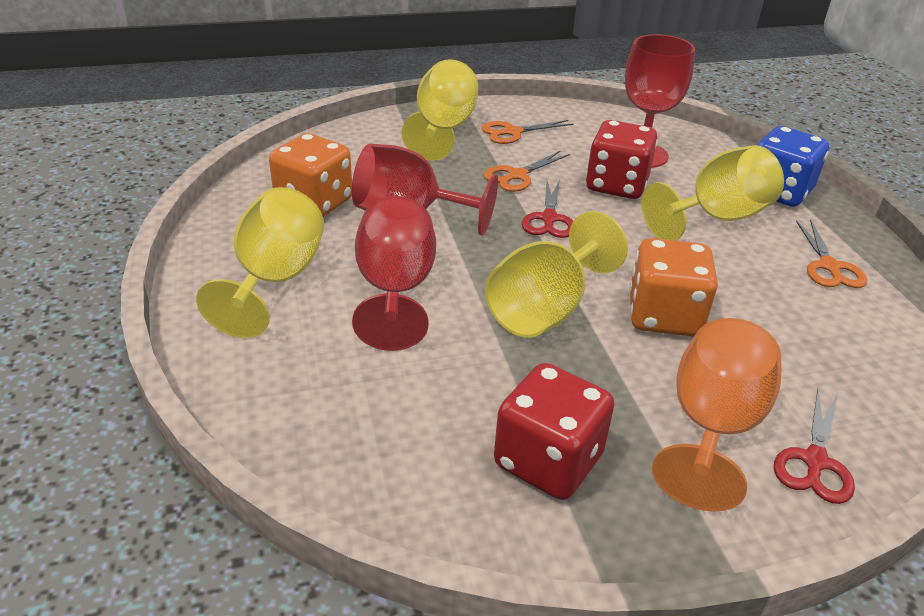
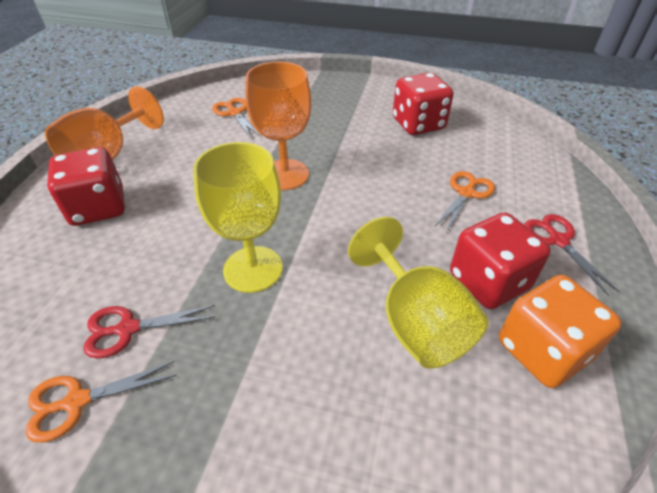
blue dice: [757,126,829,207] = 1 -> none = 0
orange dice: [269,133,352,217] [629,238,718,337] = 2 -> [499,275,622,388] = 1
orange goblet: [652,318,781,512] = 1 -> [45,86,164,160] [245,62,311,190] = 2
red dice: [494,363,615,500] [586,120,658,199] = 2 -> [47,147,125,226] [393,73,454,135] [450,212,551,309] = 3
red goblet: [352,144,498,236] [352,196,436,351] [625,34,695,168] = 3 -> none = 0
yellow goblet: [196,187,324,338] [402,59,478,161] [485,211,628,338] [642,145,784,241] = 4 -> [193,142,283,293] [348,217,488,369] = 2

